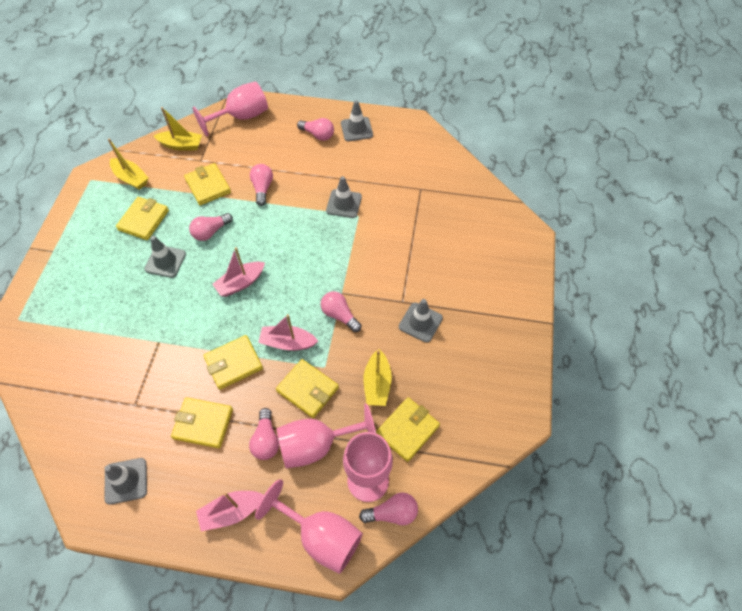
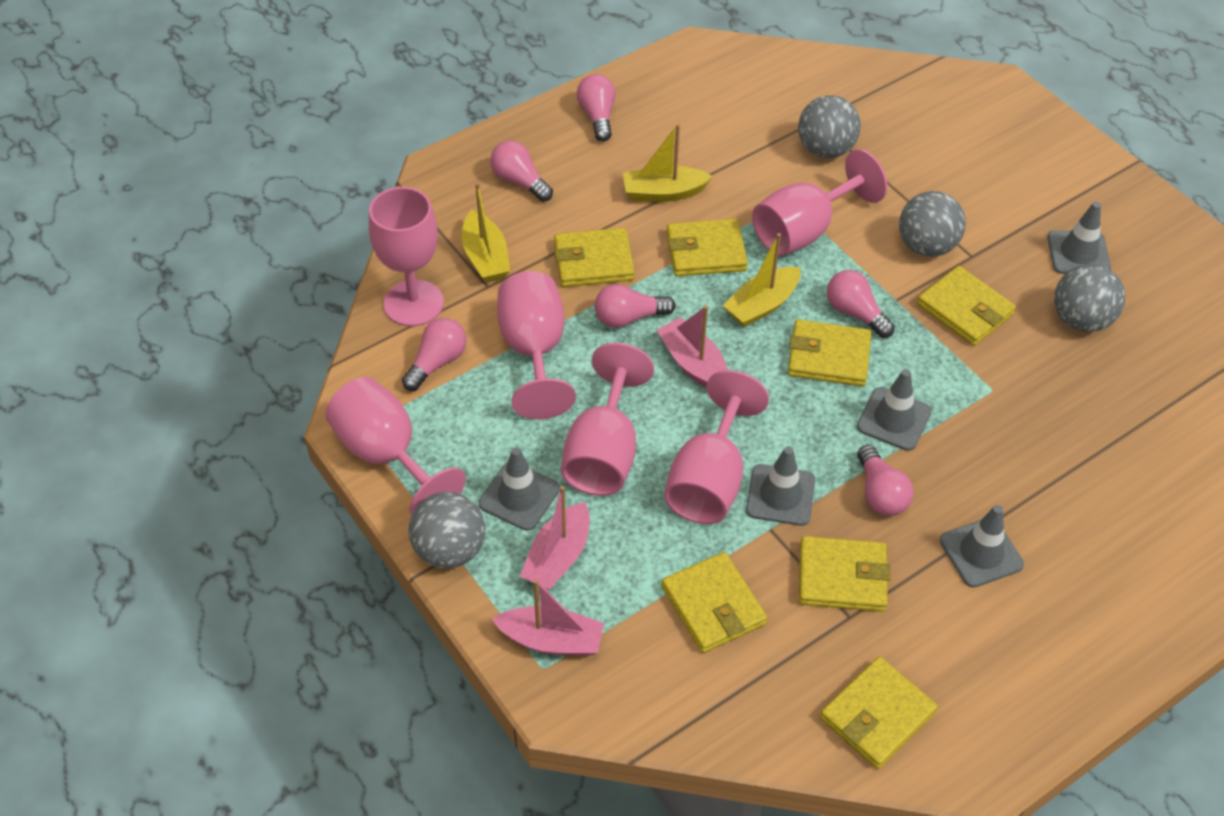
grey ball: none = 0 -> [409,492,485,568] [798,95,861,158] [899,191,966,257] [1054,264,1125,332] = 4
pink goblet: [193,81,268,136] [255,479,363,574] [276,403,376,468] [343,432,393,502] = 4 -> [325,377,466,516] [369,187,444,327] [497,271,576,419] [561,343,654,496] [664,370,769,524] [752,149,887,256] = 6
yellow wallet: [116,197,169,240] [171,397,233,448] [184,163,231,205] [203,335,263,390] [276,359,339,418] [376,397,440,462] = 6 -> [554,228,635,287] [662,552,767,653] [667,219,748,276] [788,319,871,387] [799,536,890,612] [820,657,938,769] [917,266,1016,346] = 7

